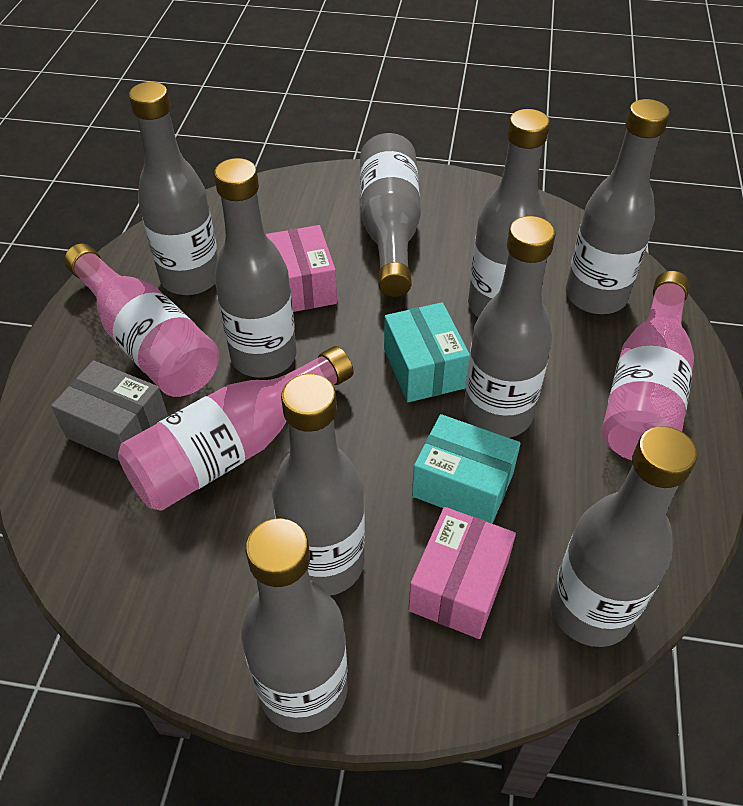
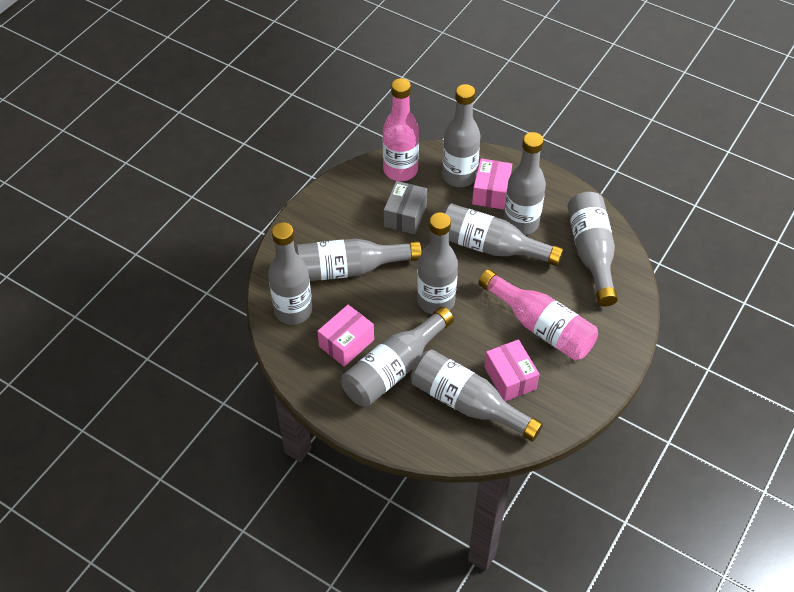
pink bottle: [64,244,219,397] [118,346,353,511] [602,271,694,460] = 3 -> [383,78,419,181] [478,269,598,360] = 2
pink box: [266,225,337,312] [408,507,516,639] = 2 -> [317,305,374,367] [472,158,512,210] [484,339,540,401] = 3
turquoise box: [384,302,470,402] [412,414,521,524] = 2 -> none = 0

